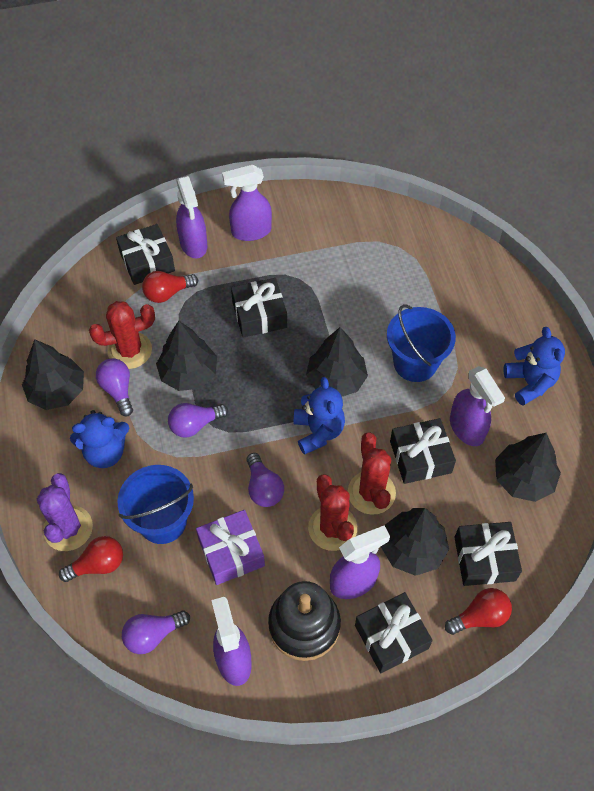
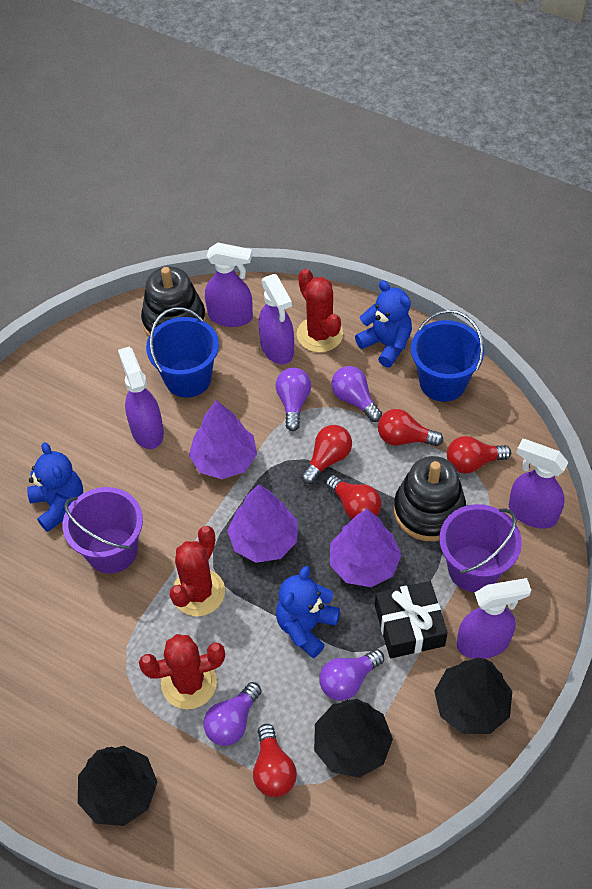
black gift: [116,224,175,285] [231,278,287,338] [355,592,433,673] [390,418,456,484] [454,522,522,586] = 5 -> [375,581,448,658] = 1
black stacking toy: [268,581,341,661] = 1 -> [141,267,206,336] [394,456,466,541] = 2
black tree: [22,339,84,410] [156,321,217,391] [306,327,368,396] [381,508,449,576] [495,433,561,502] = 5 -> [78,746,157,826] [314,699,393,778] [434,658,512,734] = 3
purple bucket: none = 0 -> [63,487,143,574] [440,504,522,592] = 2
purple cactus: [37,473,93,551] = 1 -> none = 0
purple gift: [196,510,265,585] = 1 -> none = 0
purple tree: none = 0 -> [189,400,257,479] [227,484,298,563] [330,509,401,587] = 3
red light bulb: [59,536,123,582] [142,271,198,303] [445,588,512,635] = 3 -> [253,724,297,797] [301,425,352,484] [326,475,382,519] [378,409,443,446] [447,436,511,473] = 5

